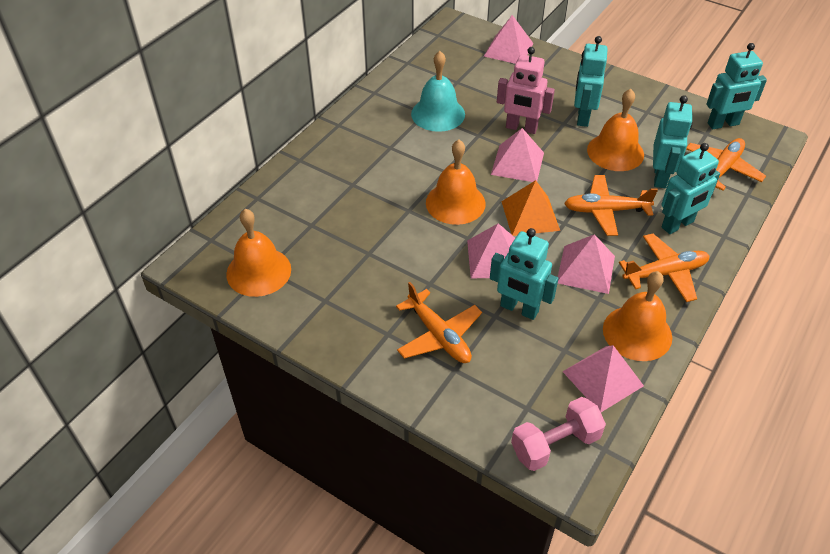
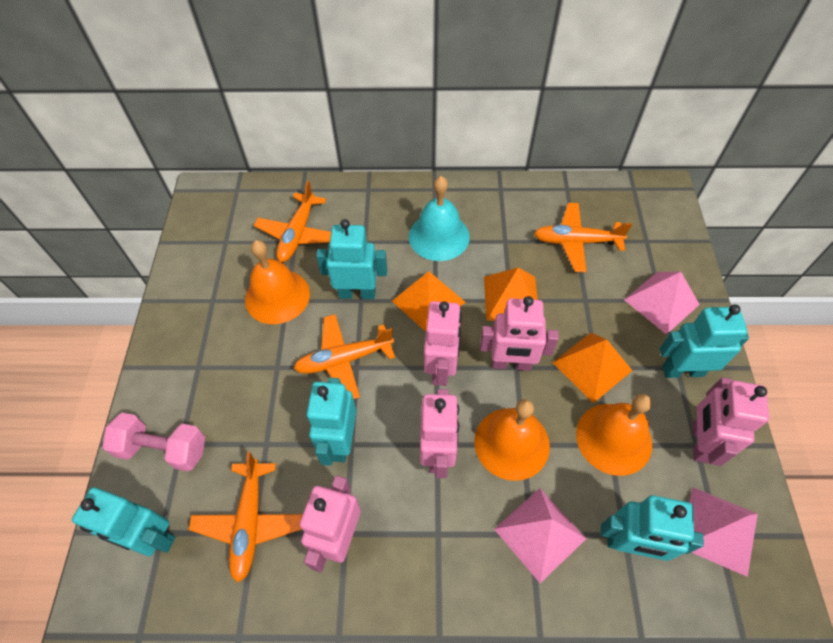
orange bell: [226,209,291,297] [426,140,486,225] [587,89,644,171] [603,271,672,361] = 4 -> [245,240,310,324] [474,399,550,481] [576,394,652,476] = 3
orange pyramid: [501,180,560,236] = 1 -> [392,271,465,332] [484,268,538,321] [552,333,633,403] = 3
pink pyramid: [467,223,515,278] [484,15,534,64] [491,128,544,182] [558,234,615,294] [562,345,644,412] = 5 -> [494,488,586,583] [624,272,700,335] [689,487,758,577] = 3
pink robot: [497,47,555,134] = 1 -> [300,475,361,572] [420,389,459,478] [424,301,462,386] [480,296,559,371] [693,377,769,466] = 5

